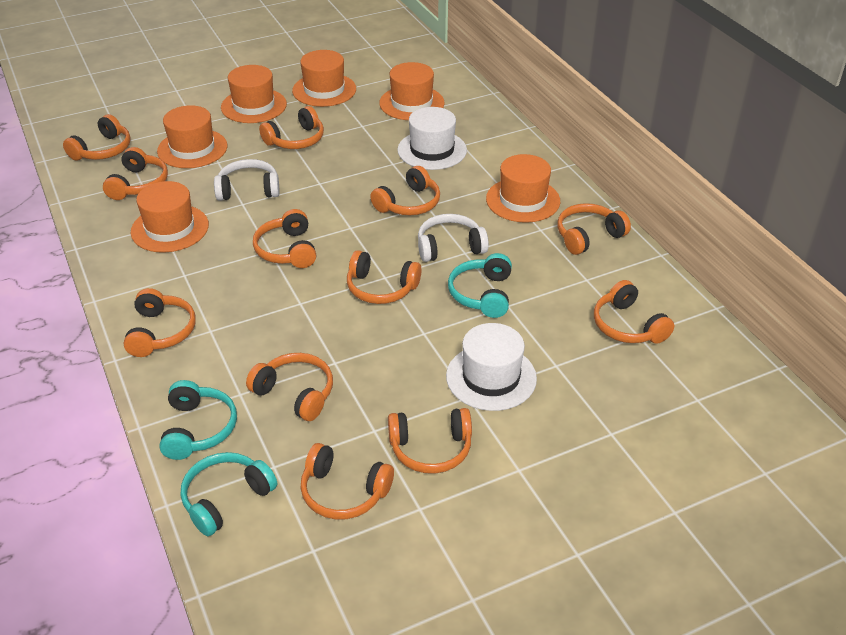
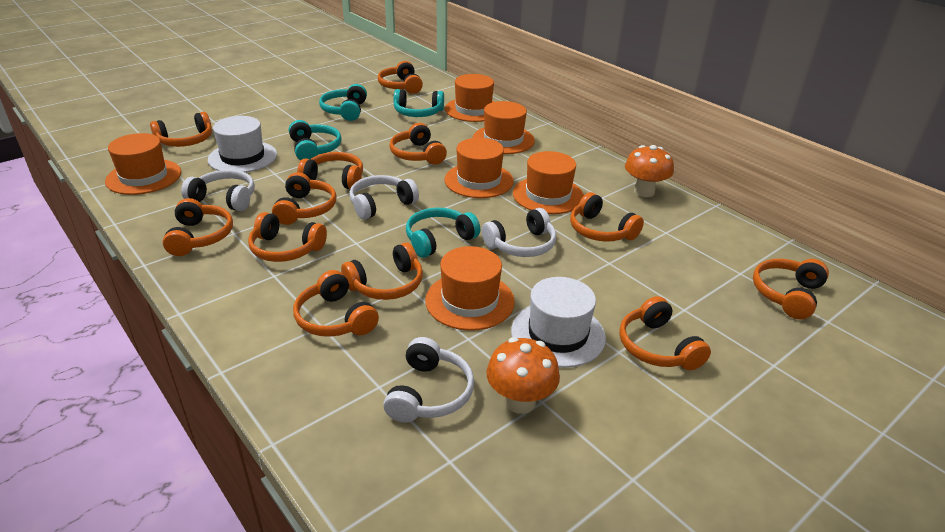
orange mushroom: none = 0 -> [486,337,560,414] [625,145,674,197] = 2
turquoise headphones: [159,380,237,460] [181,452,277,536] [448,253,512,318] = 3 -> [289,120,341,160] [319,84,367,121] [393,89,444,117] [406,208,480,258] = 4
white headphones: [214,159,280,201] [418,214,489,262] = 2 -> [181,170,255,211] [349,175,419,220] [383,337,474,423] [482,208,556,257] = 4

